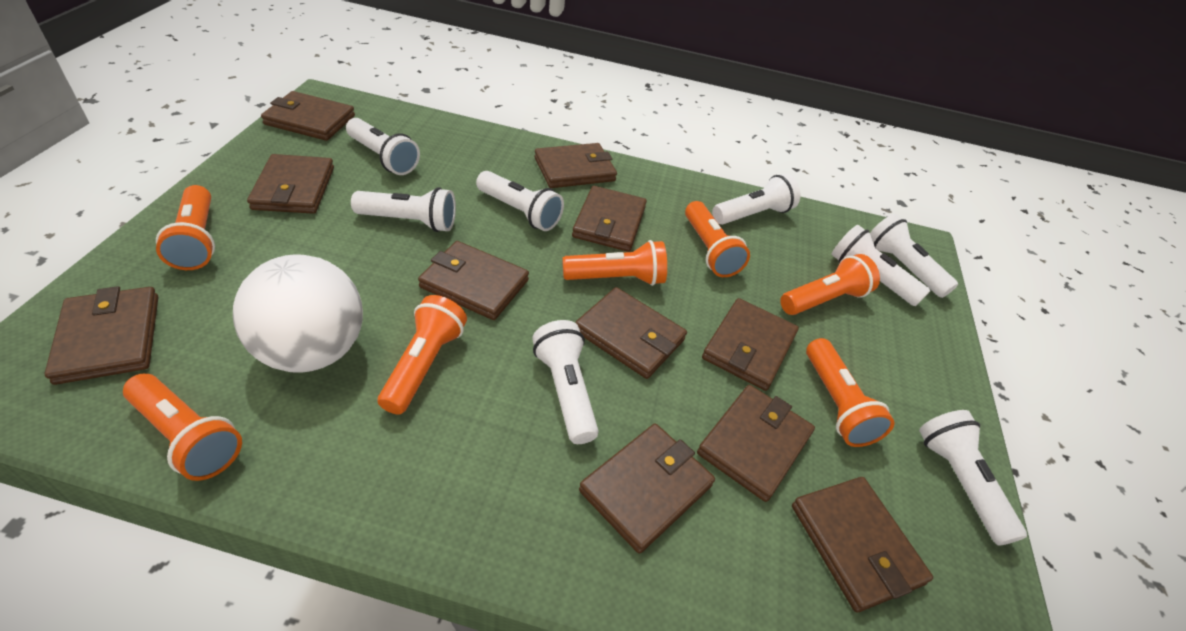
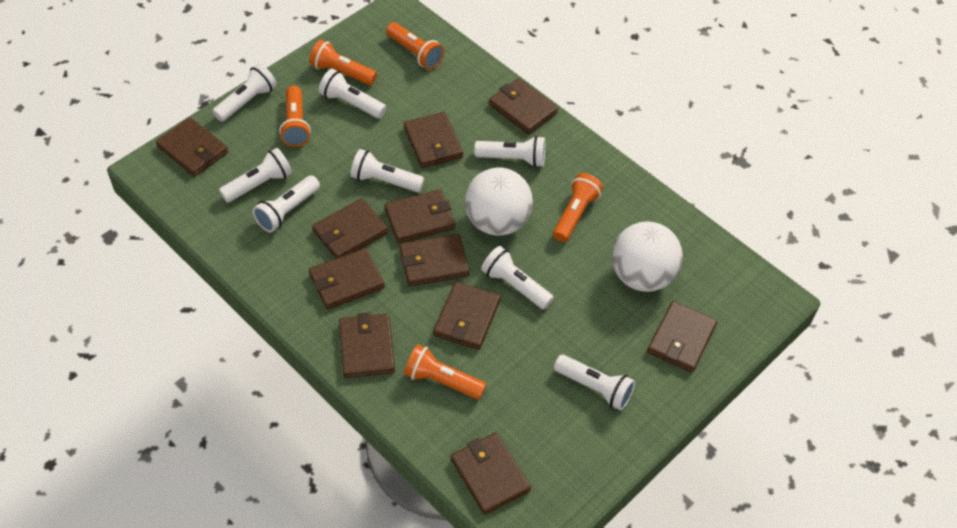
orange flashlight: [123,374,242,481] [156,185,215,270] [378,295,467,414] [562,240,667,286] [685,201,750,277] [780,254,880,315] [806,338,895,447] = 7 -> [279,86,311,147] [309,40,377,85] [386,22,444,70] [404,344,486,399] [553,173,603,242] = 5
white ball: [233,254,363,373] = 1 -> [465,168,533,236] [612,221,683,292] = 2

